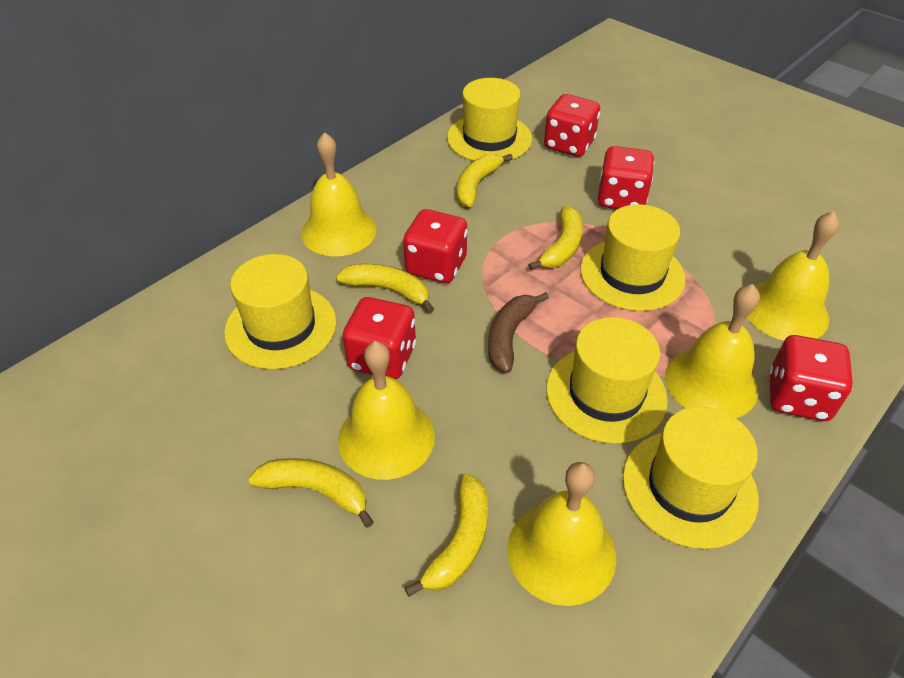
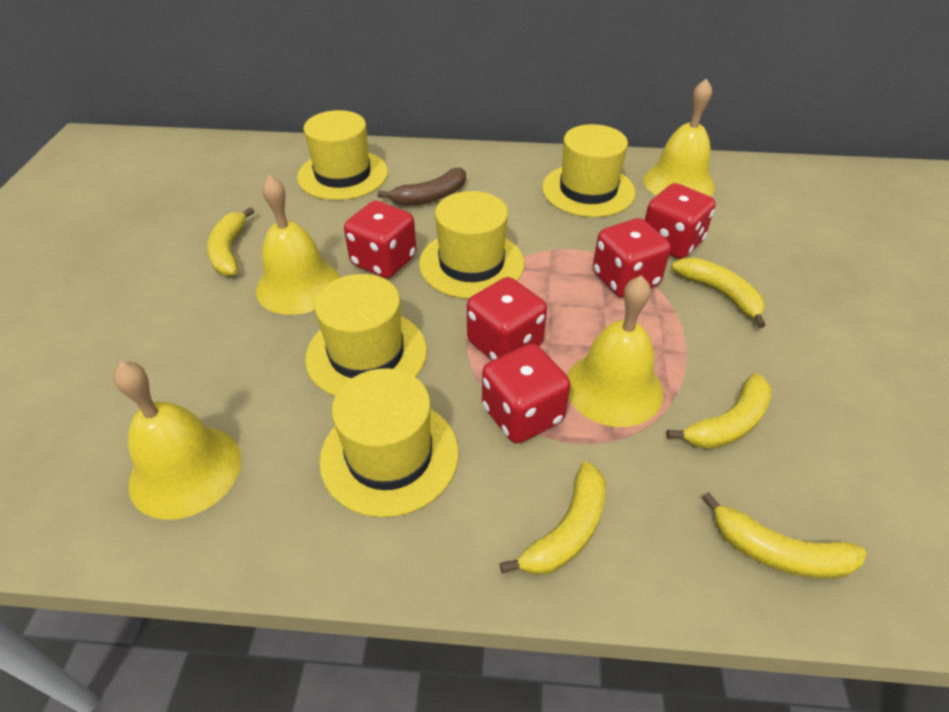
yellow bell: [301,132,377,256] [338,341,435,480] [507,462,616,606] [665,284,760,418] [747,211,839,340] = 5 -> [113,361,241,520] [256,175,340,315] [567,275,663,427] [643,78,715,196] = 4

